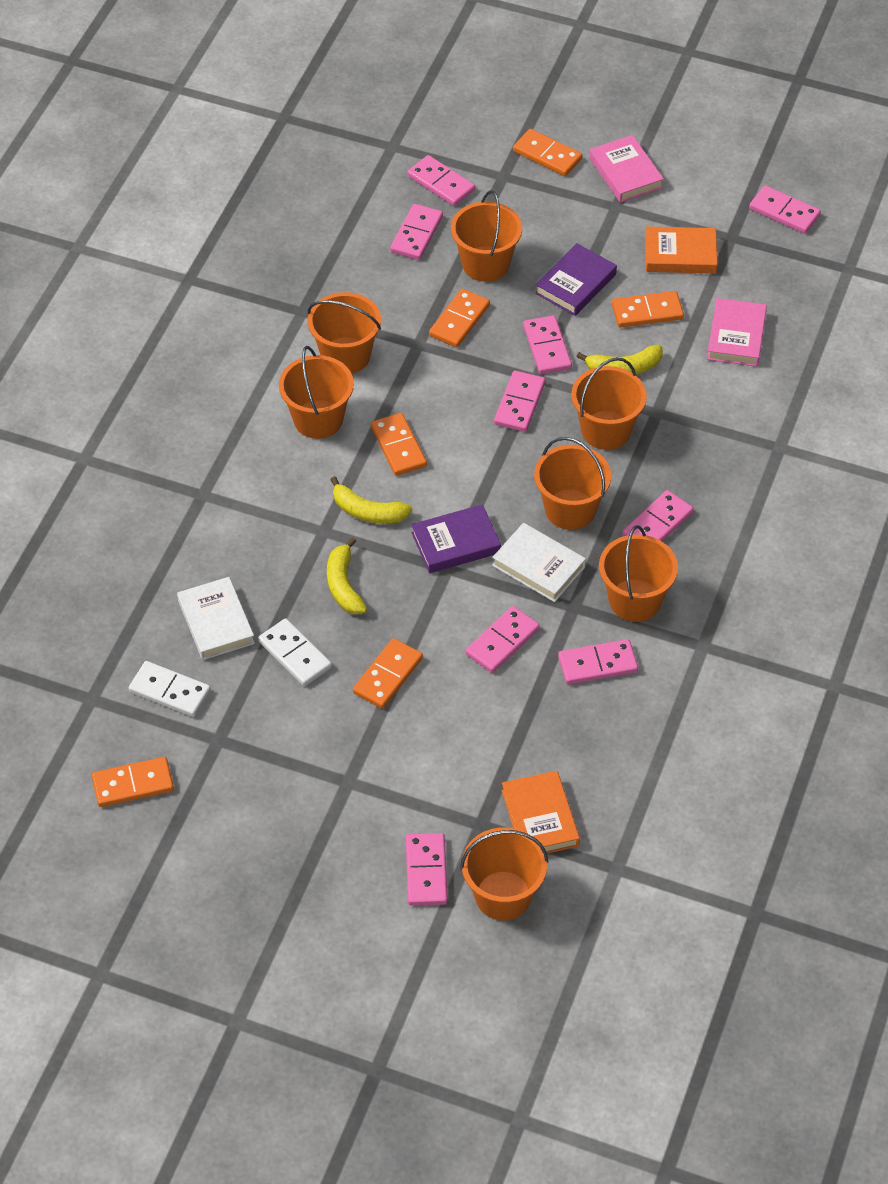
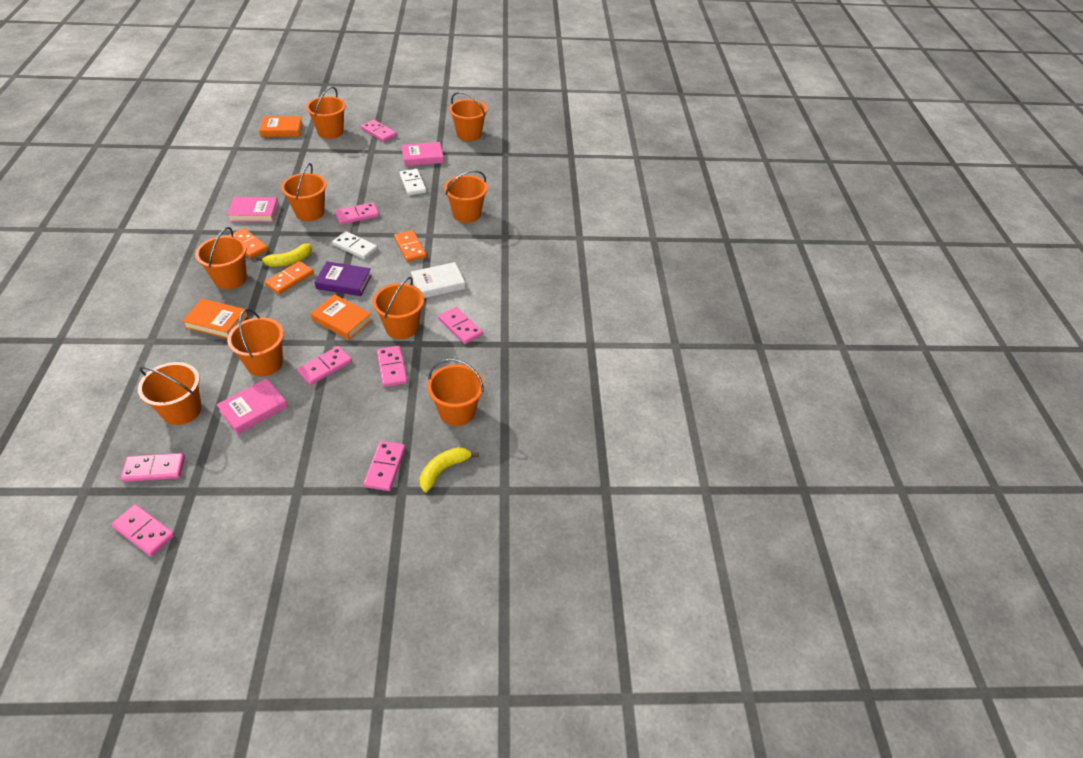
orange book: [502,771,580,854] [645,226,717,274] = 2 -> [182,299,248,338] [259,116,303,137] [310,294,372,340] = 3
orange bucket: [279,346,354,439] [308,292,381,374] [451,190,522,282] [460,827,548,920] [534,437,611,530] [571,357,647,450] [599,525,678,622] = 7 -> [138,362,202,425] [195,227,247,289] [227,309,284,376] [281,163,327,221] [306,86,346,139] [372,277,424,339] [427,358,484,426] [444,170,488,223] [449,92,488,141] = 9
orange domino: [92,757,174,807] [353,638,423,709] [371,413,427,476] [429,289,490,348] [513,129,582,176] [612,291,684,328] = 6 -> [227,228,268,259] [265,261,314,294] [394,230,426,262] = 3
pink book: [589,135,664,203] [707,298,767,367] = 2 -> [216,378,288,435] [227,197,279,222] [402,142,444,166] = 3
pink domino: [390,204,443,260] [406,833,448,906] [407,155,475,206] [466,606,540,673] [494,371,545,432] [523,315,572,374] [558,639,638,684] [622,490,694,541] [749,185,821,234] = 9 -> [111,504,175,556] [120,453,185,482] [297,346,352,385] [335,202,379,225] [361,120,397,142] [363,441,405,491] [377,346,407,387] [438,307,483,344] = 8
purple book: [411,504,501,573] [535,243,617,316] = 2 -> [314,261,372,296] = 1
white book: [177,577,255,660] [492,523,586,602] = 2 -> [411,262,465,298] = 1
yellow banana: [327,537,367,614] [330,476,412,524] [576,345,663,374] = 3 -> [256,243,312,267] [420,447,479,492] = 2

